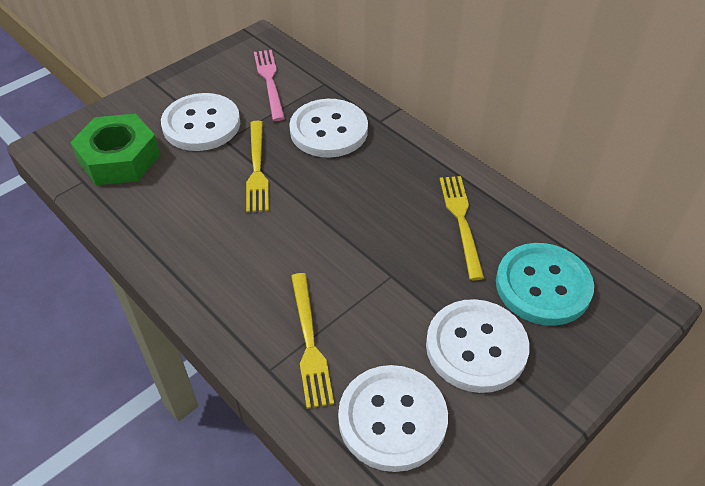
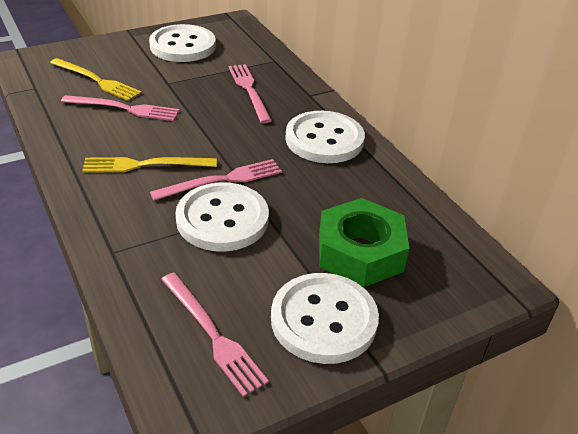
pink fork: [254,50,285,121] = 1 -> [61,95,180,121] [150,159,282,201] [161,273,269,397] [229,64,272,123] = 4
turquoise button: [496,243,594,326] = 1 -> none = 0
yellow fork: [246,121,269,213] [291,273,334,409] [440,176,484,280] = 3 -> [50,58,142,101] [82,157,217,173] = 2

